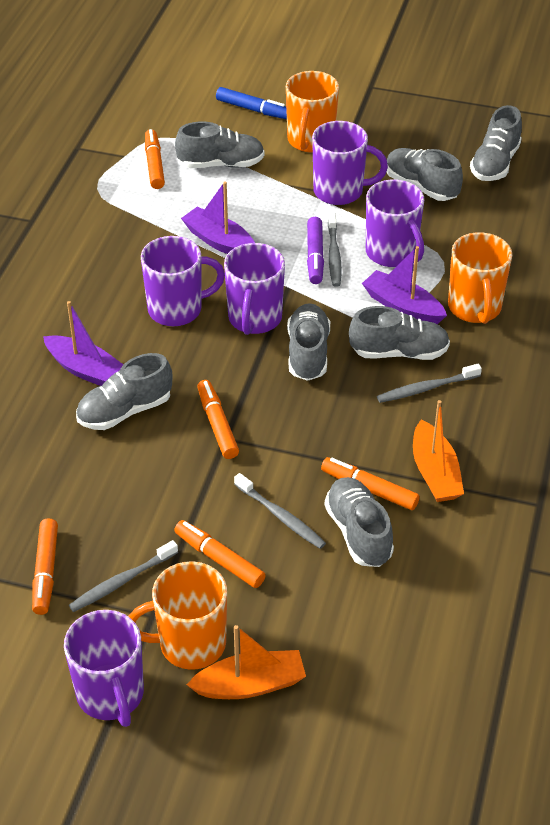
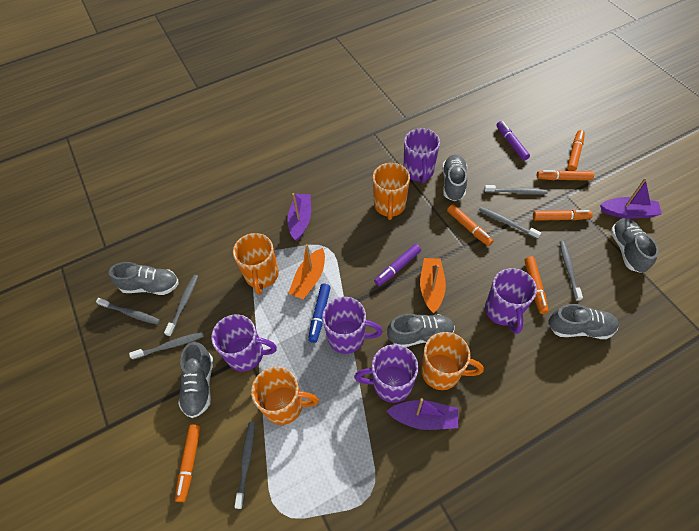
grey shoe: [76,353,172,430] [175,122,265,168] [287,303,330,381] [325,477,394,567] [349,306,450,360] [387,148,463,201] [470,105,522,181] = 7 -> [109,262,179,295] [178,342,213,418] [387,314,455,347] [442,154,467,201] [548,304,619,339] [611,218,659,273] = 6
grey toothbrush: [69,540,178,612] [234,473,326,549] [328,212,341,287] [377,364,482,403] = 4 -> [96,298,160,324] [129,332,204,360] [164,275,198,336] [234,422,255,509] [479,207,541,239] [484,185,548,194] [560,241,583,301] = 7
orange marker: [32,518,58,615] [145,129,165,189] [174,520,266,588] [197,380,239,459] [321,457,420,510] = 5 -> [175,424,201,502] [447,204,494,246] [524,256,549,314] [533,210,593,221] [537,170,594,181] [567,130,585,171] = 6
orange mug: [128,561,227,670] [286,71,339,152] [448,232,512,324] = 3 -> [233,233,279,295] [251,367,319,425] [373,163,410,220] [421,332,484,390] = 4
purple marker: [307,217,324,284] = 1 -> [374,244,421,286] [496,121,530,161] = 2

